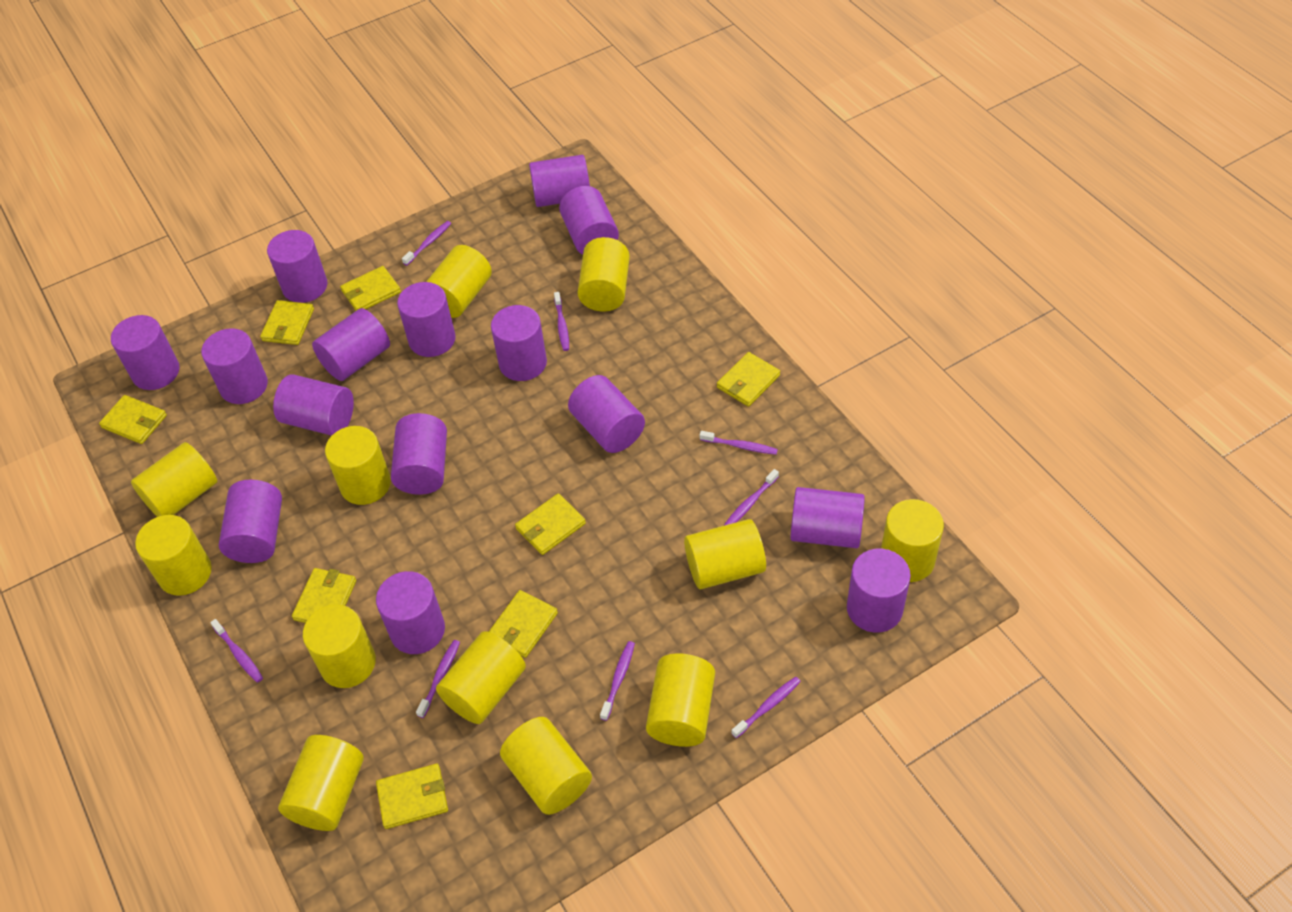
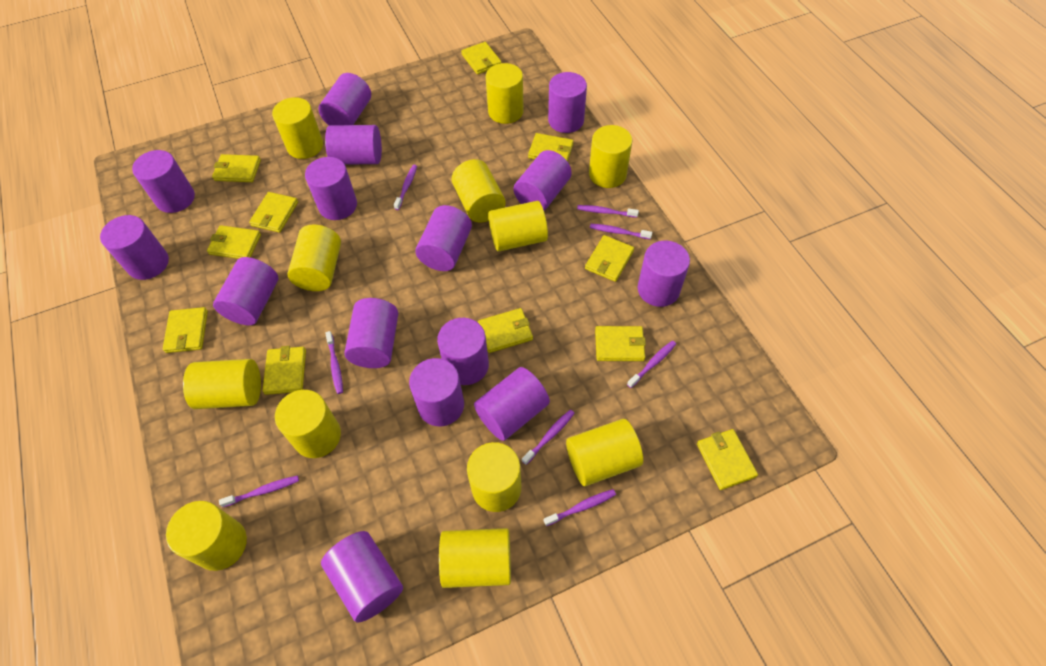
yellow wallet: [99,395,167,444] [260,300,314,345] [292,568,356,623] [340,266,401,311] [376,764,448,829] [489,590,558,658] [515,493,586,555] [717,352,780,407] = 8 -> [163,307,208,353] [207,225,261,259] [212,154,261,182] [249,192,298,233] [262,346,306,395] [461,42,502,75] [478,308,533,353] [528,133,574,161] [585,235,634,282] [595,326,646,361] [697,429,758,490] = 11

